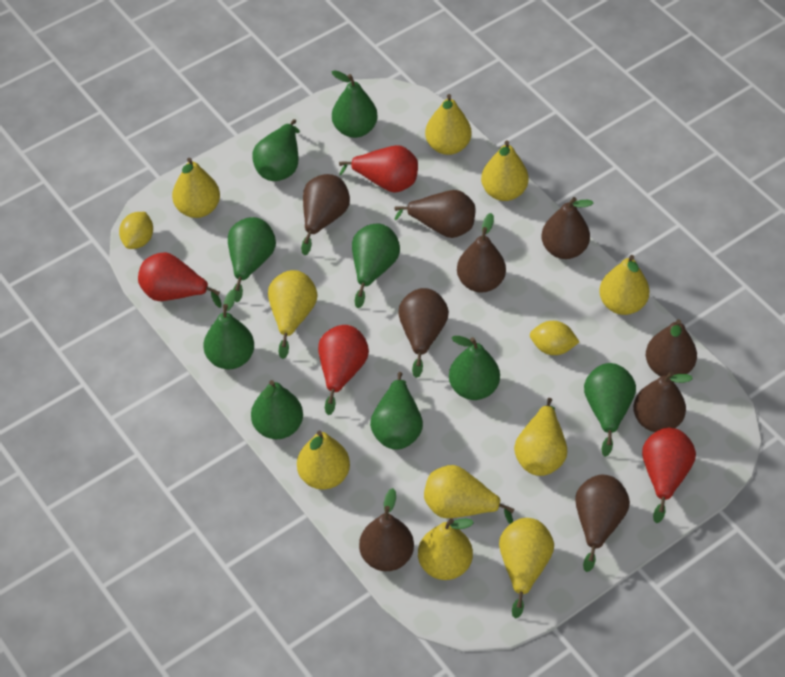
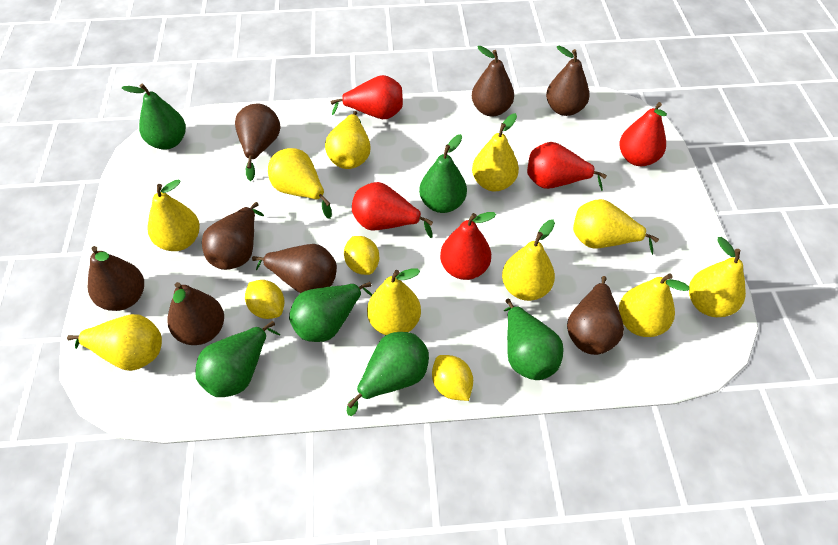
brown pear: [301,174,350,255] [359,488,414,571] [395,190,476,238] [398,288,449,378] [457,213,506,293] [541,197,593,259] [575,475,630,572] [633,371,693,432] [646,319,697,376] = 9 -> [88,246,144,311] [167,282,224,345] [202,202,264,270] [235,104,280,181] [252,244,337,293] [472,46,514,116] [546,46,590,116] [567,276,624,355] = 8
green pear: [203,289,254,369] [228,217,276,302] [251,380,303,439] [252,119,300,181] [332,70,378,138] [352,224,400,308] [370,372,423,450] [449,336,500,400] [584,363,636,457] = 9 -> [122,83,186,150] [195,321,280,397] [289,282,372,342] [347,332,429,416] [419,134,467,213] [504,299,564,380] = 6
red pear: [138,252,222,308] [318,325,369,415] [339,145,418,193] [642,428,696,523] = 4 -> [331,75,403,119] [352,182,433,238] [440,212,496,280] [527,142,607,191] [619,102,667,166] = 5
yellow lemon: [119,212,153,249] [530,321,579,355] = 2 -> [245,280,285,319] [344,236,379,275] [432,355,473,401] = 3

